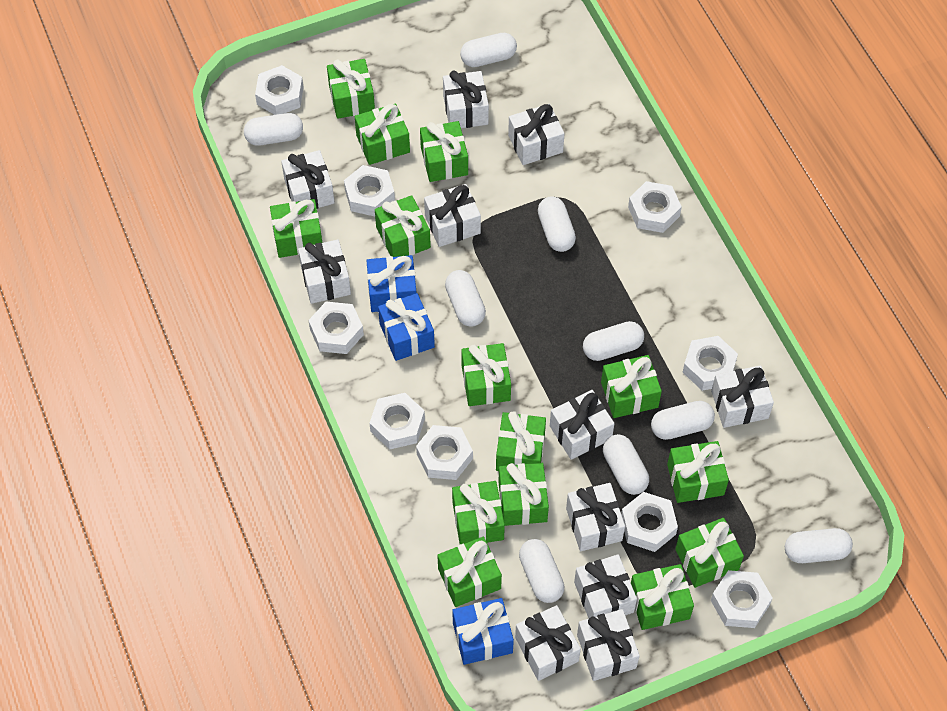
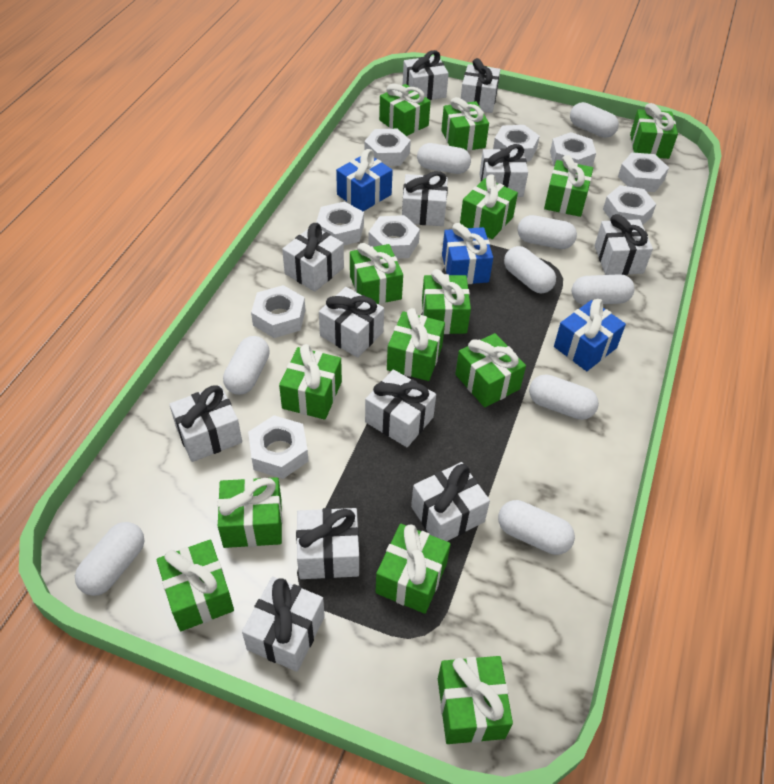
white gift: [281,150,335,209] [298,240,351,304] [424,184,481,247] [443,70,489,128] [508,104,564,165] [515,605,581,681] [550,390,614,460] [566,483,625,551] [574,554,637,618] [577,609,640,681] [711,365,774,428] = 11 -> [169,385,242,462] [242,576,325,672] [282,223,344,292] [296,508,359,579] [319,287,384,358] [365,370,436,447] [402,171,448,226] [403,50,449,100] [411,462,490,541] [461,58,500,113] [479,144,528,197] [595,214,653,275] = 12

